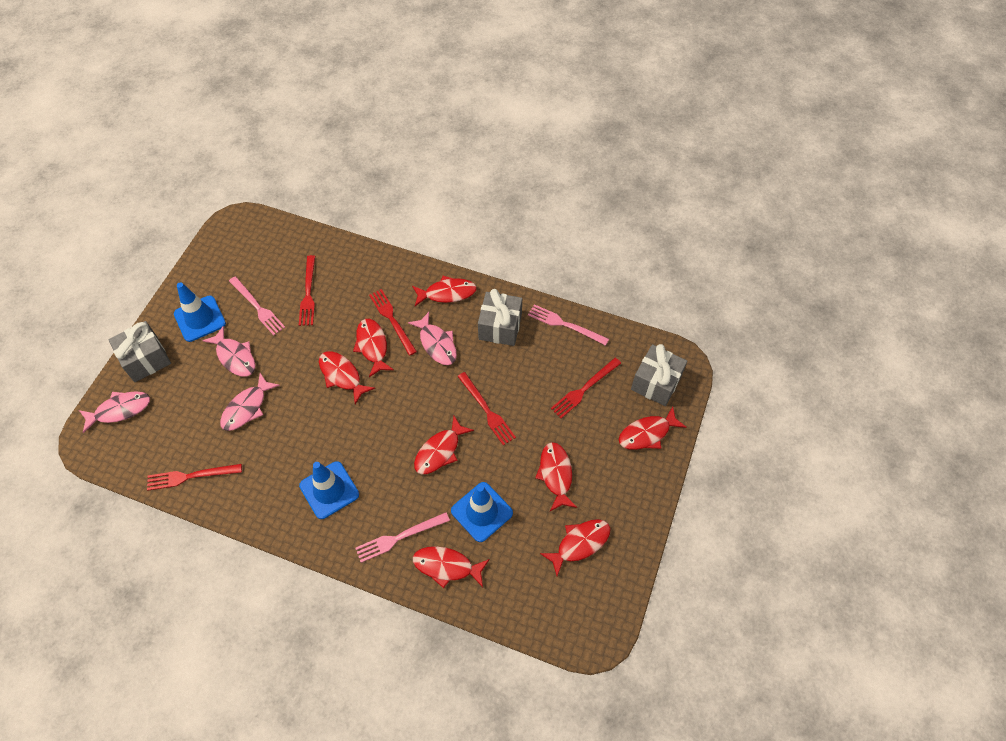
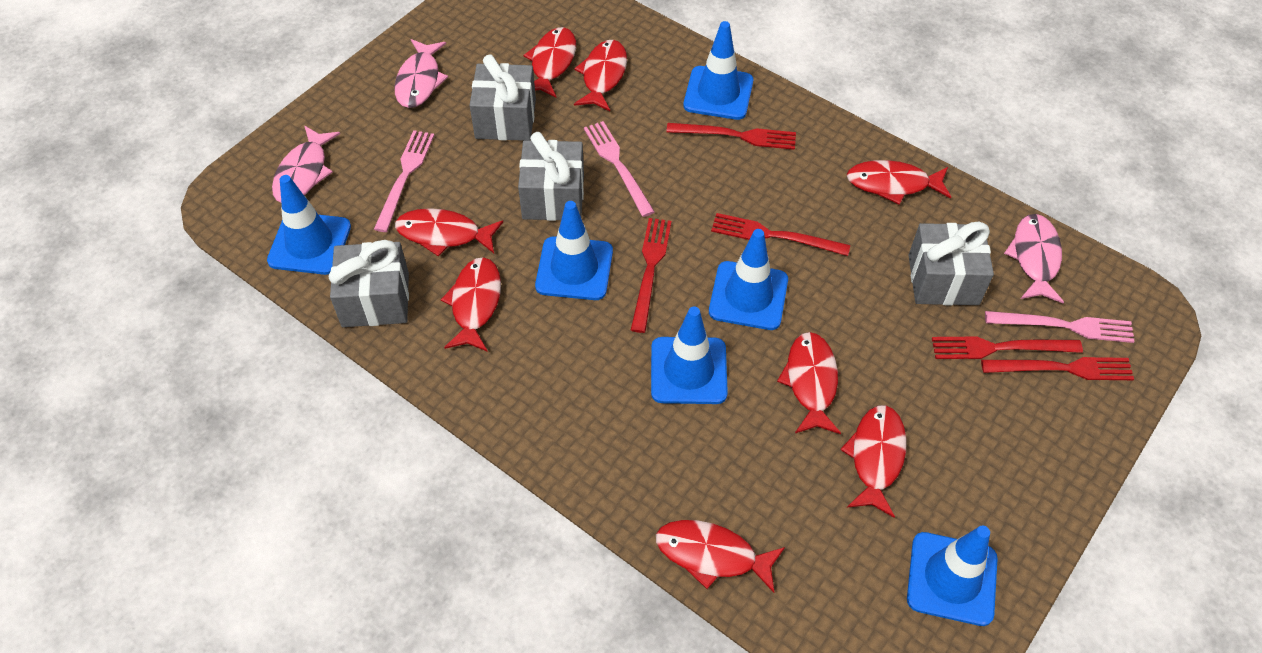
blue traffic cone: [174,282,226,342] [299,461,359,519] [451,482,513,542] = 3 -> [267,175,351,275] [535,201,613,300] [651,307,728,404] [683,21,753,120] [709,229,788,330] [907,526,998,626] = 6
grey gift: [108,321,171,382] [478,289,522,346] [631,344,687,406] = 3 -> [329,240,409,327] [470,54,536,141] [518,132,584,221] [908,222,994,305] = 4
pink fish: [79,391,150,433] [203,326,255,376] [220,373,280,431] [408,312,457,365] = 4 -> [272,126,340,202] [394,39,448,108] [1004,214,1064,303] = 3

